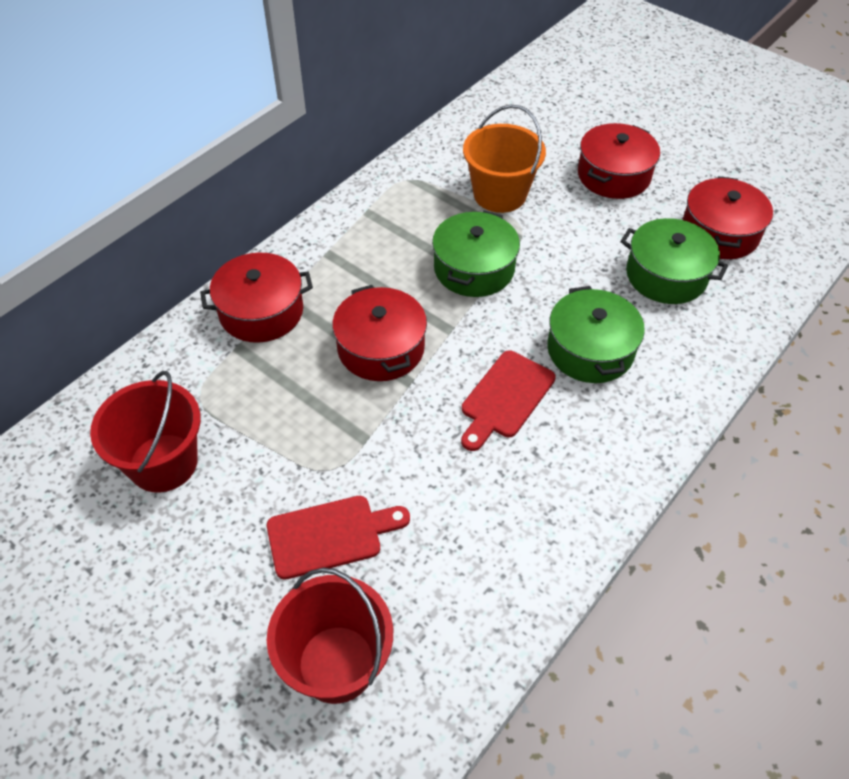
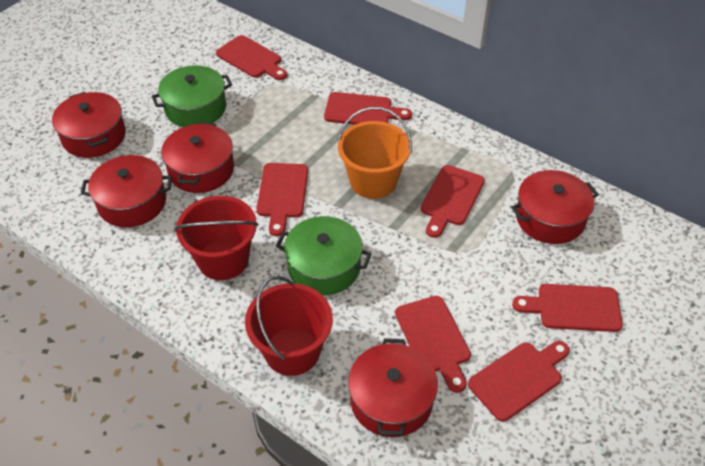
green pot: [432,210,520,297] [547,286,645,383] [620,218,728,304] = 3 -> [151,65,232,127] [276,216,372,295] = 2
red cutting board: [267,496,410,580] [461,351,556,451] = 2 -> [216,35,287,80] [256,163,308,236] [324,92,412,125] [395,296,471,393] [421,165,485,238] [468,341,570,422] [512,284,623,332] = 7
red pot: [200,253,313,343] [332,285,427,381] [578,123,660,199] [682,176,773,259] = 4 -> [52,92,126,158] [81,155,172,227] [161,122,234,193] [348,338,438,437] [511,170,599,244] = 5

